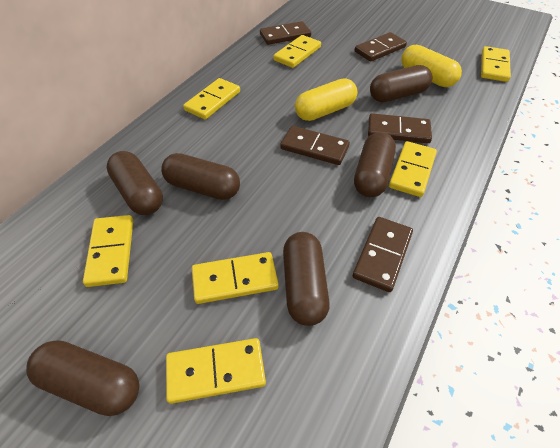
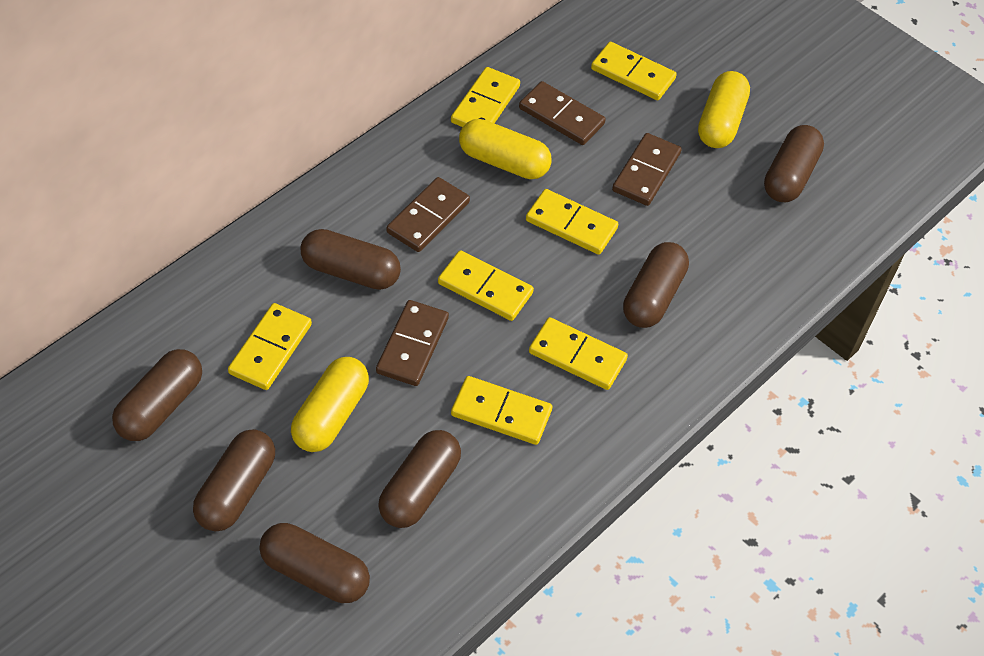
brown capsule: [26,340,139,416] [106,151,163,215] [161,153,240,200] [283,232,330,326] [354,132,396,197] [370,65,432,102] = 6 -> [112,349,202,441] [193,429,275,531] [260,523,370,603] [300,229,401,290] [378,430,461,528] [623,242,689,328] [764,125,824,202] = 7
brown domino: [260,21,311,45] [280,126,350,165] [353,217,413,292] [355,32,407,62] [368,113,432,143] = 5 -> [376,300,449,386] [386,177,470,252] [519,81,606,145] [612,133,682,206] = 4
yellow capsule: [295,78,357,121] [401,45,462,87] = 2 -> [291,357,369,452] [459,119,552,179] [698,71,750,148] = 3

